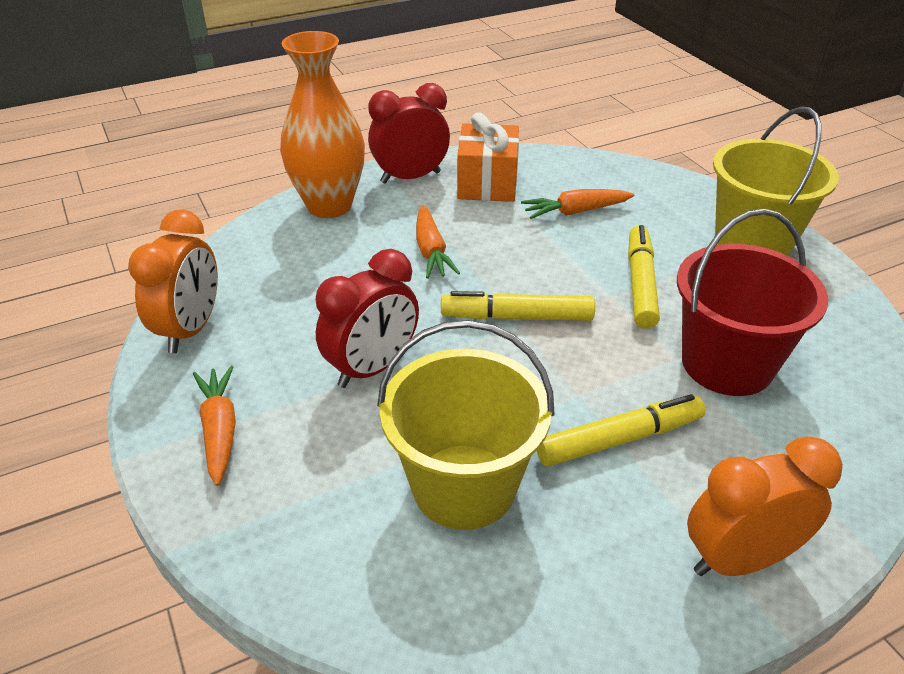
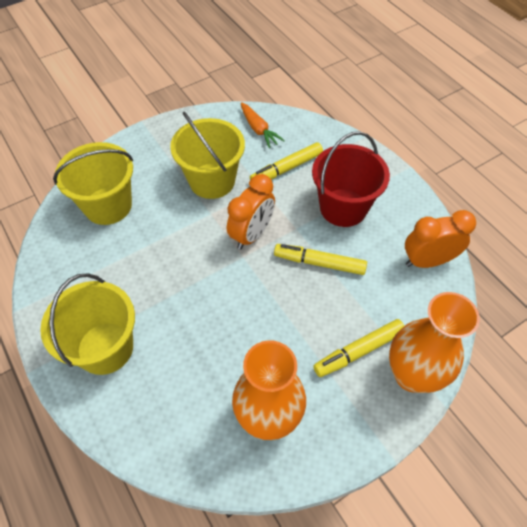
orange carrot: [193,365,236,486] [416,205,460,279] [521,189,635,219] = 3 -> [241,102,285,148] = 1
orange gift: [457,112,519,202] = 1 -> none = 0
orange vase: [280,31,365,218] = 1 -> [232,340,306,440] [389,292,480,393] = 2
red clock: [315,249,419,388] [368,83,450,184] = 2 -> none = 0
yellow bucket: [377,320,555,530] [713,106,839,256] = 2 -> [40,273,135,375] [53,142,133,225] [170,112,245,199] = 3

